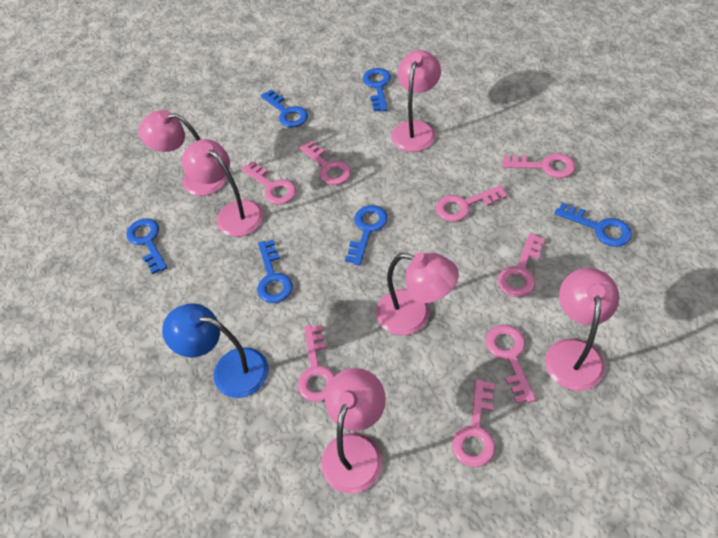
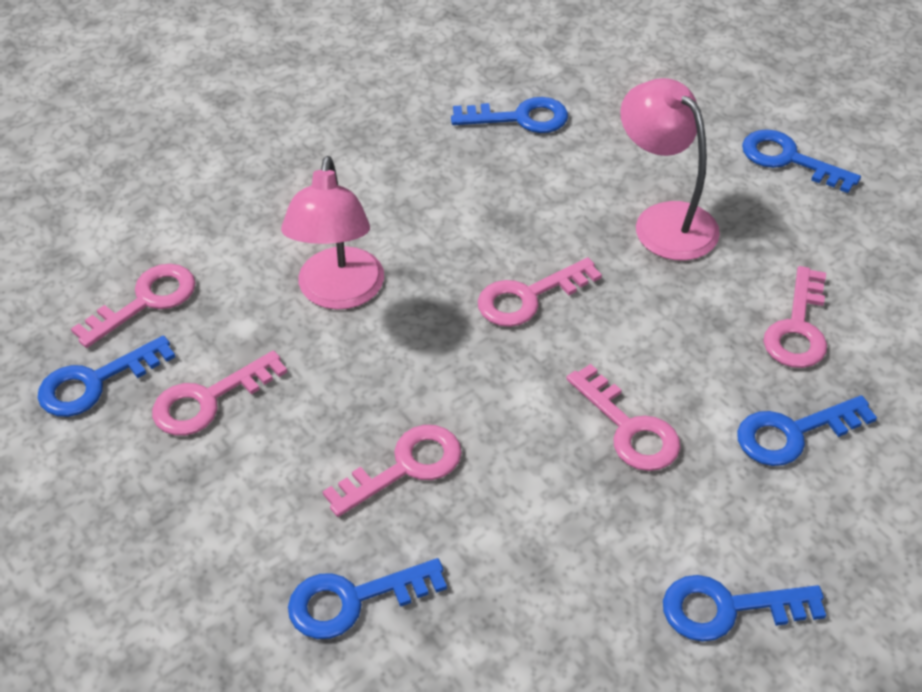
blue lamp: [162,303,268,398] = 1 -> none = 0
pink key: [242,161,296,205] [298,325,335,402] [299,141,351,185] [436,185,507,222] [452,379,495,467] [486,325,536,404] [498,233,545,297] [502,153,575,178] = 8 -> [71,264,196,348] [152,351,287,436] [322,425,462,517] [478,257,602,327] [566,364,681,471] [763,266,827,368] = 6
pink lamp: [138,110,227,196] [182,139,264,237] [321,368,386,494] [376,252,459,335] [391,50,441,152] [545,268,619,391] = 6 -> [281,156,384,310] [620,78,720,261] = 2

